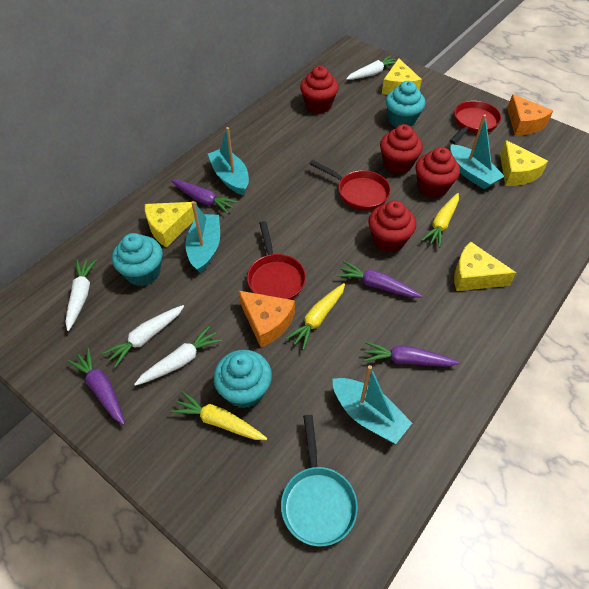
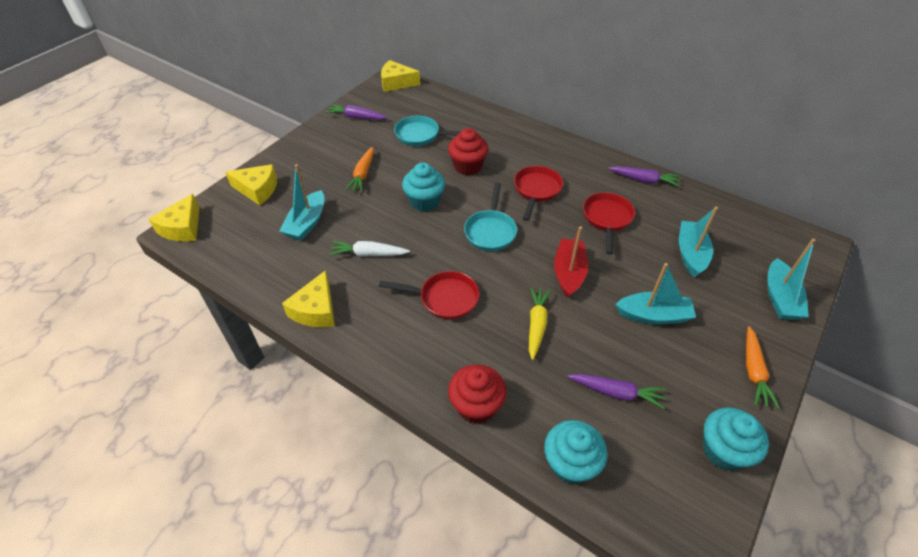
orange carrot: none = 0 -> [345,147,374,192] [746,326,780,409] = 2
orange cheese: [238,290,295,347] [507,94,553,136] = 2 -> none = 0
purple carrot: [67,348,125,425] [171,180,238,214] [337,261,422,298] [363,342,459,367] = 4 -> [325,104,387,120] [568,374,666,409] [608,166,681,187] = 3
red boat: none = 0 -> [554,226,588,298] = 1
red cupcake: [300,66,339,114] [368,200,416,253] [380,124,423,174] [415,147,460,198] = 4 -> [448,128,488,175] [448,364,507,424] = 2
turquoise pan: [281,415,358,546] = 1 -> [394,116,461,146] [464,182,517,251] = 2
white carrot: [65,259,97,331] [102,305,184,368] [134,325,222,386] [346,55,396,80] = 4 -> [329,241,410,257] = 1
yellow carrot: [171,391,267,440] [285,283,345,350] [421,193,459,248] = 3 -> [529,287,551,360] = 1

